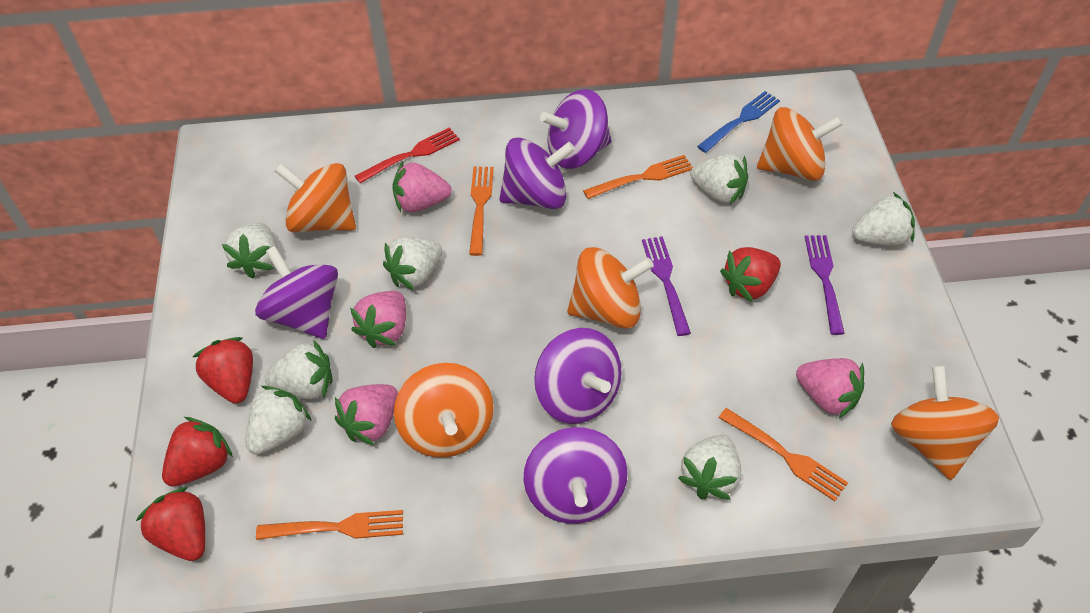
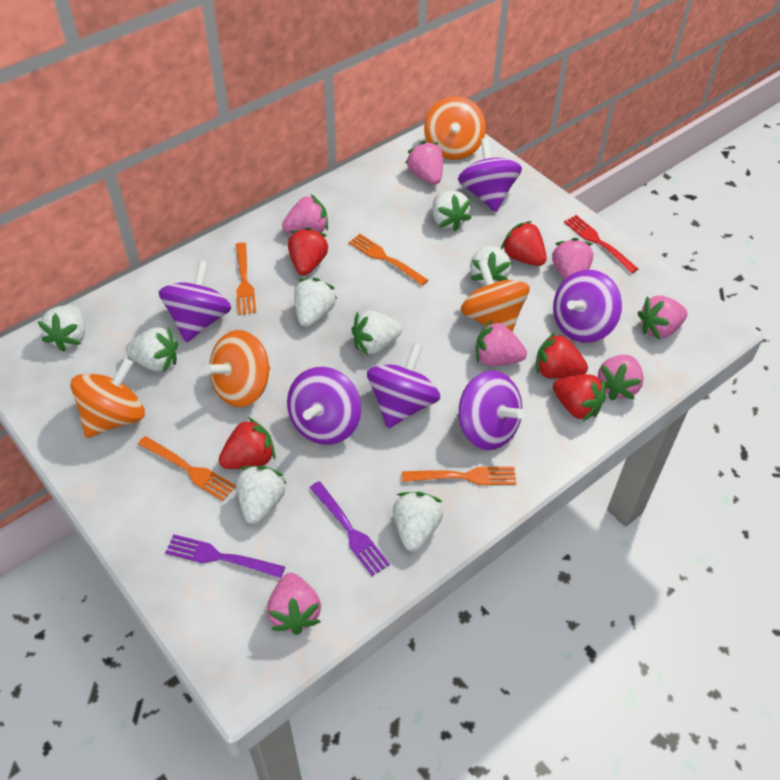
blue fork: [697,91,780,153] = 1 -> none = 0
orange spinning top: [275,163,356,233] [394,363,494,458] [567,247,654,329] [757,107,843,181] [891,365,999,480] = 5 -> [70,358,145,438] [204,330,270,407] [424,96,486,160] [461,260,530,332] = 4
pink strawberry: [335,384,398,445] [350,291,406,348] [392,162,452,212] [796,358,864,418] = 4 -> [267,573,321,635] [282,194,328,234] [405,141,443,184] [476,320,527,366] [552,238,593,280] [598,355,644,400] [638,295,688,340] = 7
purple spinning top: [255,246,338,339] [499,138,575,209] [524,427,628,524] [534,328,622,424] [540,89,612,169] = 5 -> [159,260,231,343] [287,367,361,445] [367,343,440,428] [458,138,522,212] [459,371,524,450] [553,270,622,343] = 6
red strawberry: [136,487,205,561] [162,417,233,487] [193,337,253,404] [720,247,781,303] = 4 -> [219,417,275,469] [288,227,328,276] [501,221,547,266] [536,332,588,379] [553,374,606,422] = 5
white strawberry: [222,222,277,279] [246,386,312,455] [265,339,333,399] [383,237,442,290] [678,434,741,500] [690,153,748,204] [852,192,915,246] = 7 -> [38,305,85,352] [126,327,178,373] [236,466,287,524] [294,278,337,327] [352,311,402,355] [393,492,443,552] [432,190,471,232] [470,246,511,285] = 8

